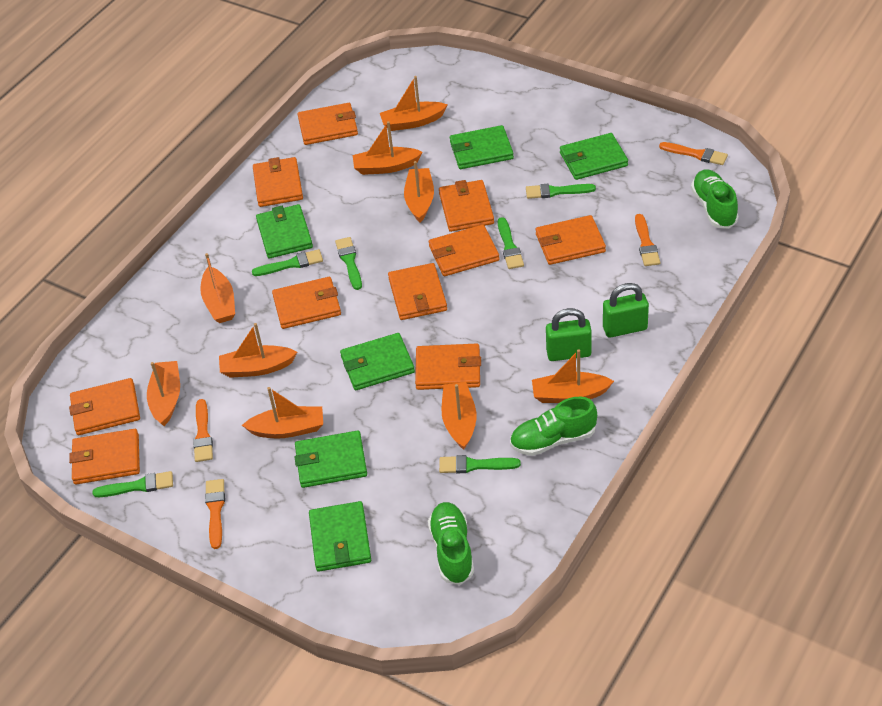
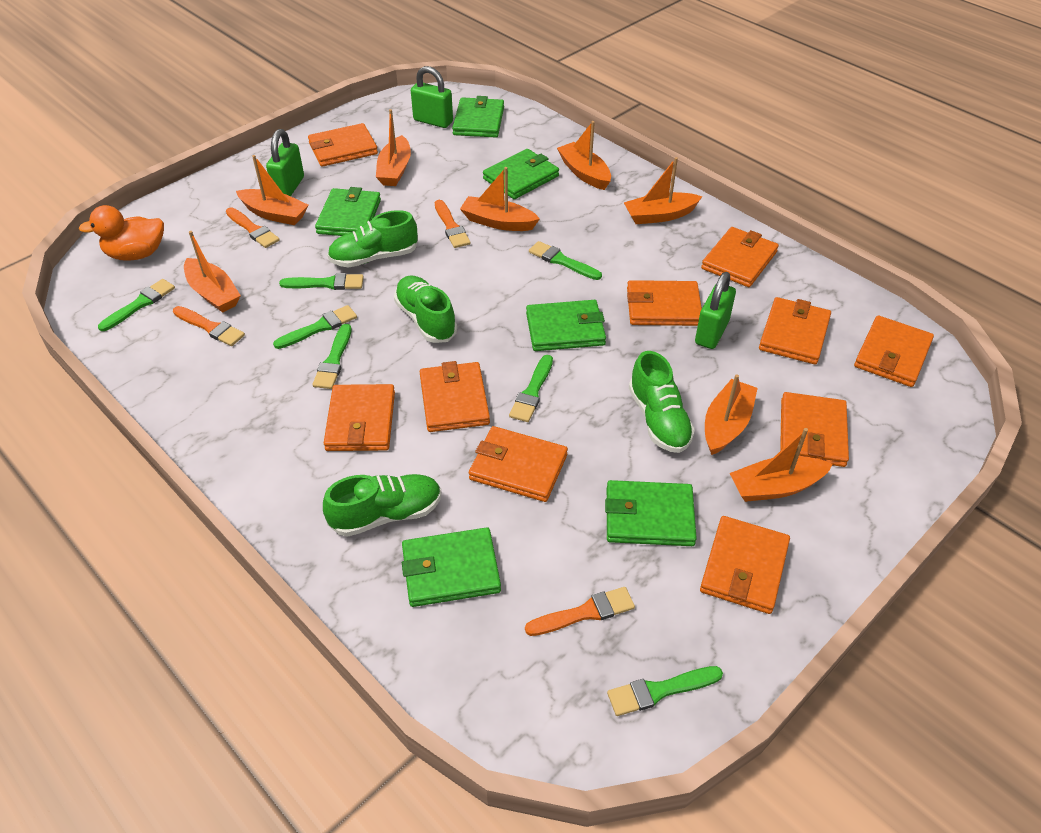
green brush: [92,471,173,497] [252,249,323,276] [335,237,362,290] [439,455,521,473] [498,217,524,269] [526,184,596,199] = 6 -> [98,279,175,331] [273,305,357,349] [279,273,364,290] [312,324,351,389] [509,355,553,422] [529,241,602,280] [607,666,723,716] = 7
green padlock: [546,308,592,361] [603,283,649,338] = 2 -> [266,129,304,196] [411,66,453,128] [695,272,736,349] = 3
green shoe: [428,502,474,585] [510,397,597,456] [691,169,739,229] = 3 -> [323,474,442,537] [327,210,418,268] [394,275,457,343] [629,351,695,453] = 4
orange boat: [147,361,180,426] [200,253,235,323] [219,323,297,378] [242,387,323,438] [352,121,423,175] [380,76,448,131] [404,161,434,223] [441,382,476,450] [532,349,614,403] = 9 -> [184,231,241,313] [236,155,309,225] [376,109,411,186] [460,167,540,231] [557,121,611,190] [623,157,702,224] [705,374,758,455] [730,428,832,502] = 8
orange duck: none = 0 -> [79,205,164,261] = 1

